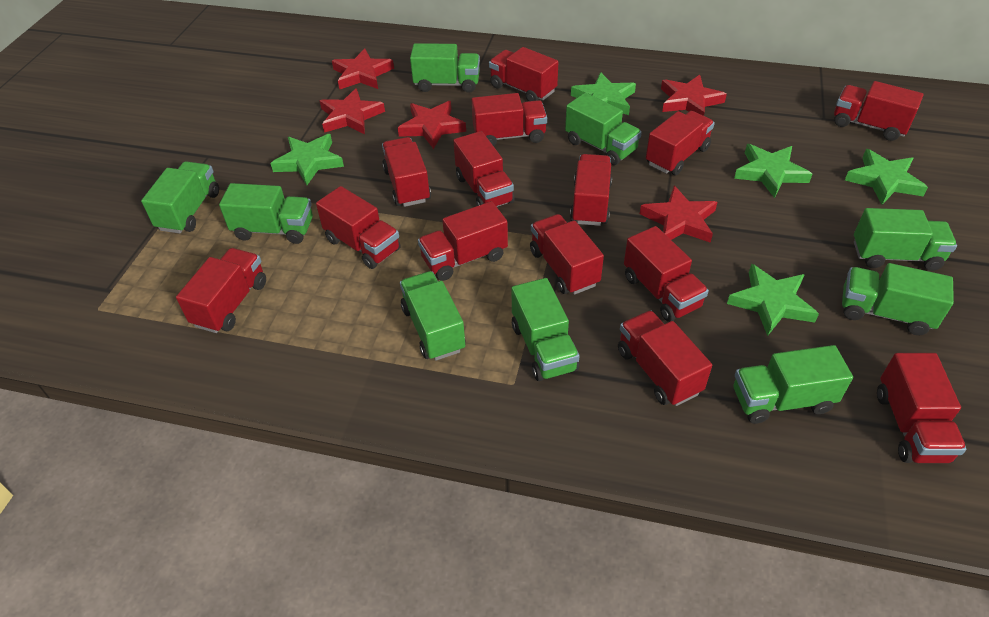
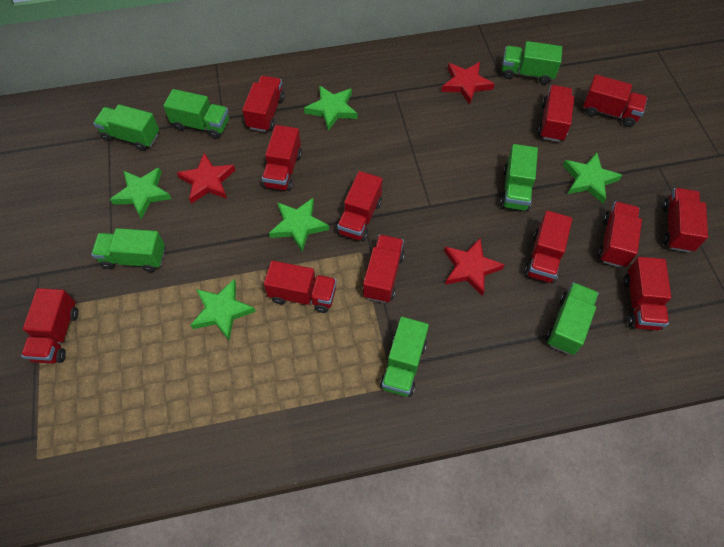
green truck: [141,161,219,233] [219,183,313,244] [400,271,466,361] [410,43,480,93] [512,278,579,381] [565,93,642,165] [733,345,853,424] [842,263,954,335] [854,208,957,271] = 9 -> [91,228,165,272] [93,104,159,151] [163,89,229,139] [380,317,429,397] [500,144,538,211] [502,41,562,84] [546,282,599,355] = 7
red star: [319,88,385,134] [332,48,394,90] [398,101,466,149] [640,186,717,243] [661,75,727,116] = 5 -> [177,153,235,204] [441,62,494,105] [444,238,505,296] = 3
red truck: [176,248,266,333] [316,186,400,269] [382,137,431,207] [418,201,508,281] [453,131,515,207] [472,93,547,146] [489,47,558,101] [530,214,604,295] [570,154,612,226] [618,310,712,406] [624,226,709,322] [646,111,715,175] [834,81,924,141] [877,353,966,463] = 14 -> [21,288,78,364] [242,76,285,132] [262,125,302,191] [264,261,337,313] [337,171,382,241] [362,234,405,303] [524,211,572,284] [538,85,574,142] [583,75,648,127] [598,201,642,268] [624,257,671,330] [663,188,708,252] = 12

